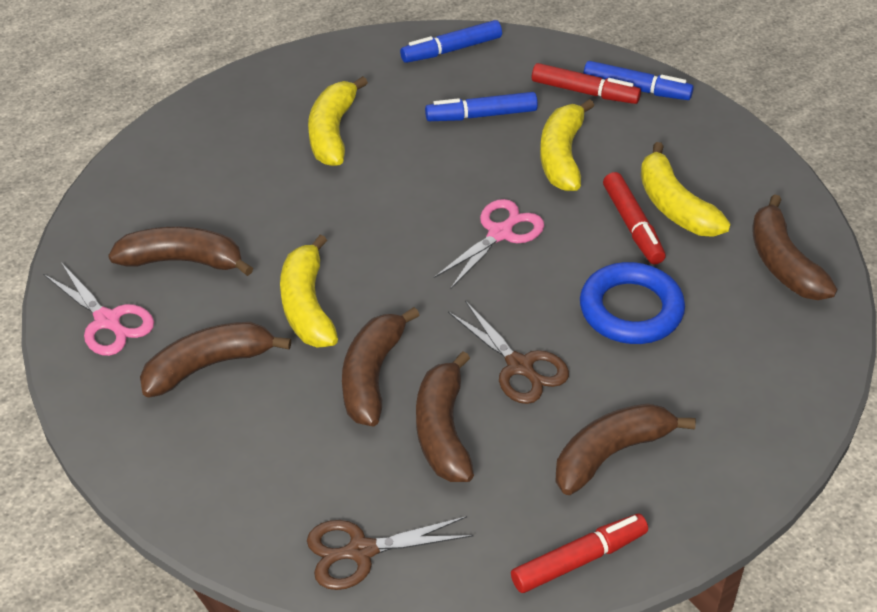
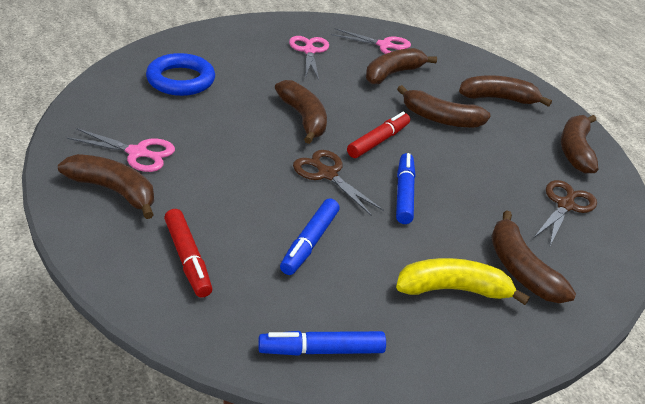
brown banana: [108,227,253,276] [140,322,291,398] [342,307,419,427] [416,351,474,482] [555,403,696,495] [752,194,837,300] = 6 -> [58,154,154,219] [275,80,327,144] [366,48,437,84] [397,85,491,128] [459,75,552,107] [491,210,576,303] [561,115,598,173] = 7
pink scissors: [43,262,154,356] [434,199,544,289] = 2 -> [67,128,175,172] [289,36,329,80] [331,28,411,54] = 3
red marker: [511,514,648,593] [532,63,641,104] [603,172,666,265] = 3 -> [164,209,213,298] [347,112,410,158] = 2
yellow banana: [280,235,338,347] [308,76,368,166] [540,99,594,191] [640,142,731,237] = 4 -> [396,258,530,305] = 1

